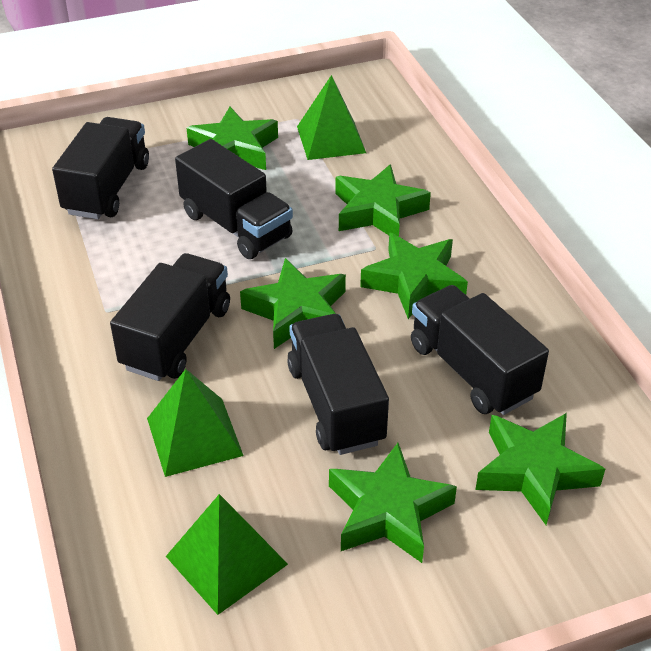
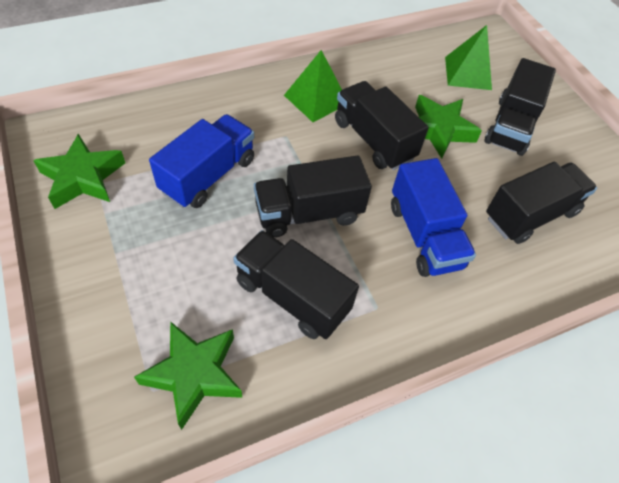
blue truck: none = 0 -> [149,114,254,208] [391,158,476,277] = 2
green pyramid: [147,369,244,477] [166,494,288,615] [297,75,366,160] = 3 -> [284,50,342,122] [445,25,492,90] = 2
green star: [187,107,278,170] [240,258,346,349] [329,443,457,563] [336,164,431,236] [360,232,468,319] [475,413,605,525] = 6 -> [33,134,125,209] [134,321,242,430] [415,95,482,159] = 3

